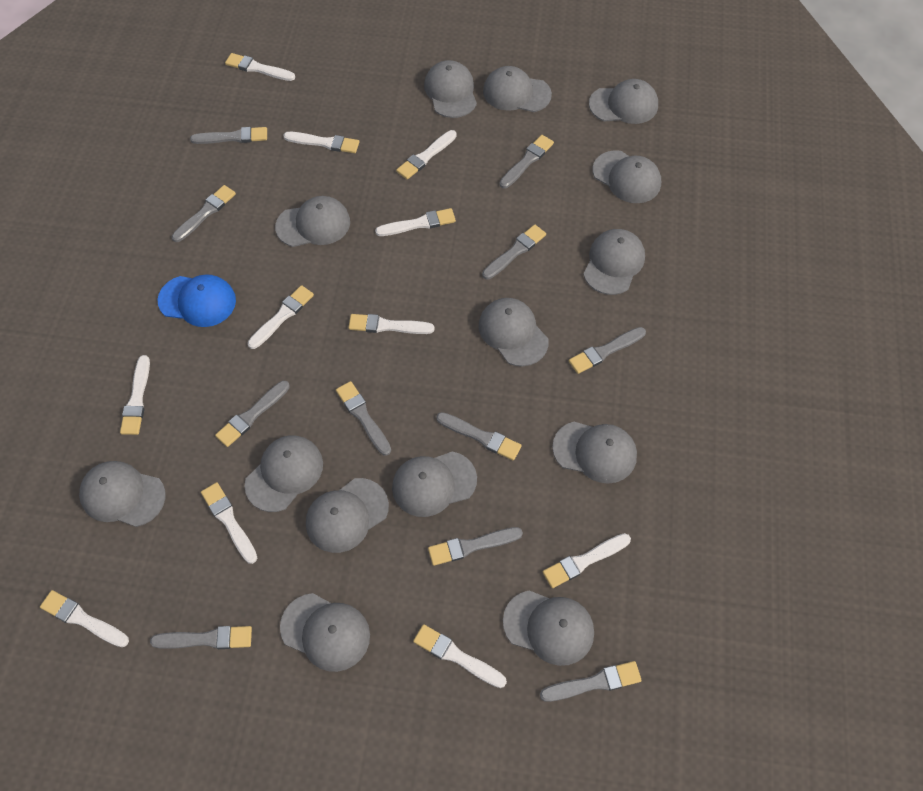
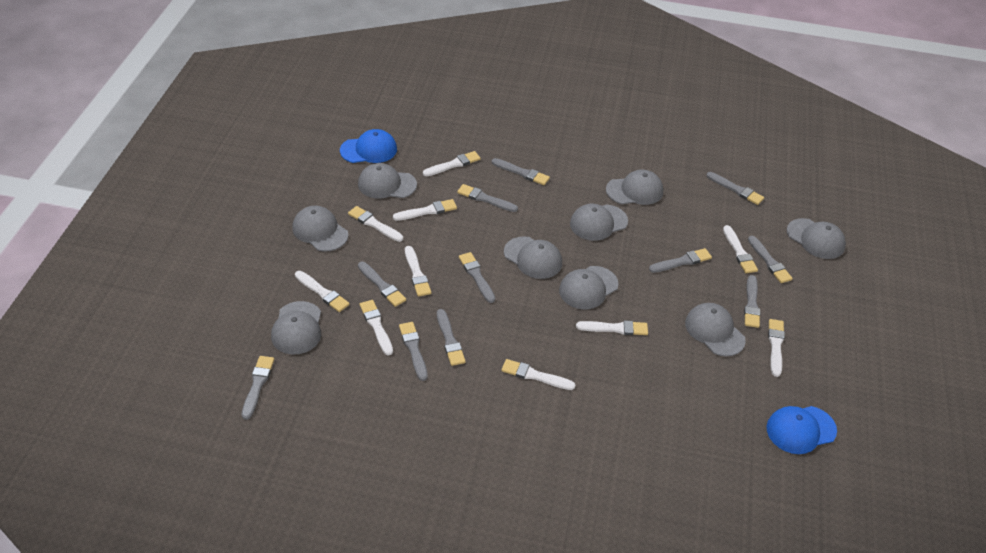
blue cap: [157,274,236,327] = 1 -> [340,129,397,163] [766,406,837,454] = 2
grey cap: [79,461,166,527] [244,436,323,512] [275,196,350,247] [280,593,370,672] [306,478,389,553] [392,452,477,517] [424,60,477,118] [479,298,549,366] [483,66,552,112] [503,590,594,666] [552,422,637,484] [583,229,645,295] [589,79,658,124] [592,150,661,203] = 14 -> [271,301,321,355] [292,206,348,252] [358,163,417,198] [504,236,562,279] [559,266,619,309] [570,204,628,241] [606,170,663,205] [685,303,746,356] [787,218,846,259] = 9
white brush: [40,590,129,647] [120,355,150,435] [201,482,257,564] [225,53,295,81] [248,285,314,349] [283,132,359,153] [348,314,435,334] [375,208,456,236] [396,130,457,180] [413,624,507,688] [543,533,631,588] = 11 -> [295,271,350,312] [348,206,403,242] [360,300,393,356] [393,199,457,221] [405,246,431,297] [423,151,481,176] [501,359,575,390] [576,320,648,335] [723,225,758,273] [768,319,785,377] = 10

